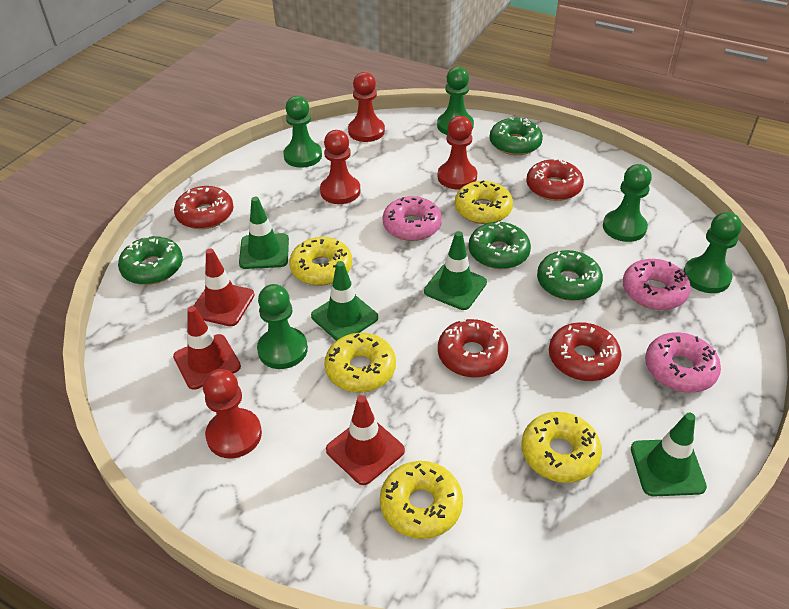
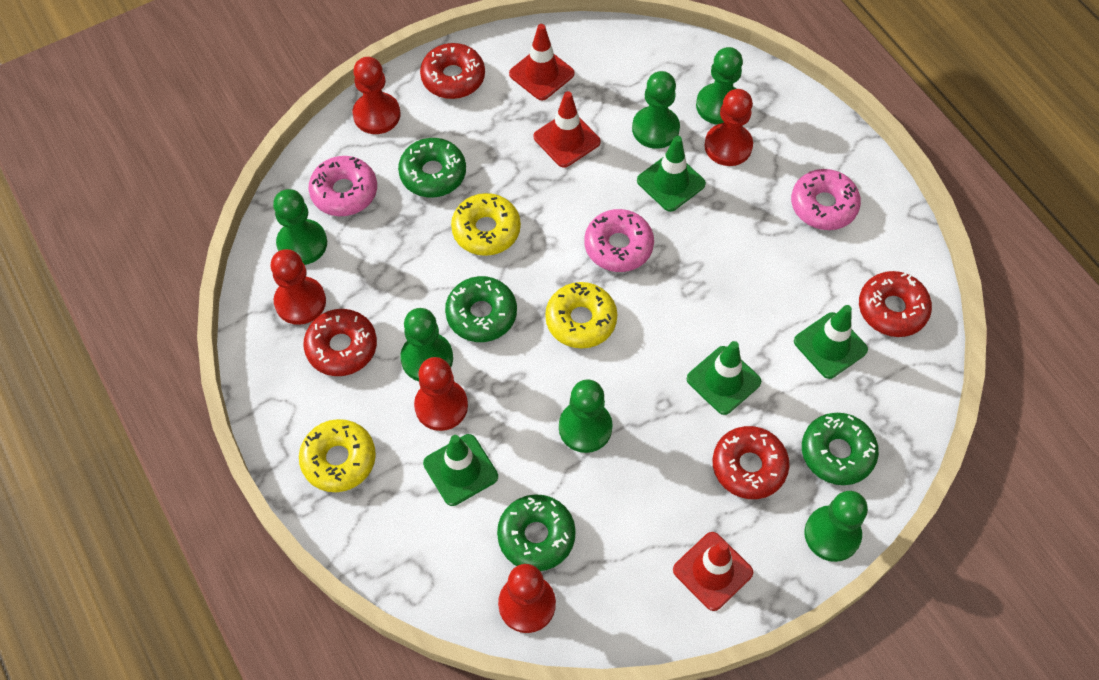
green pawn: [257,284,308,369] [283,96,322,168] [437,67,474,135] [603,164,652,242] [683,212,742,293] = 5 -> [273,189,327,265] [400,308,453,381] [559,379,613,453] [632,71,680,149] [696,47,743,125] [805,491,868,562] = 6
red pawn: [203,369,262,458] [320,130,360,204] [348,72,385,142] [438,116,477,189] = 4 -> [271,249,326,325] [353,57,400,134] [414,357,468,431] [498,564,556,633] [705,89,753,166] = 5
yellow donut: [289,237,352,286] [324,333,396,393] [380,461,463,539] [455,180,513,224] [522,412,602,483] = 5 -> [299,419,376,492] [451,193,521,256] [545,282,617,349] = 3

